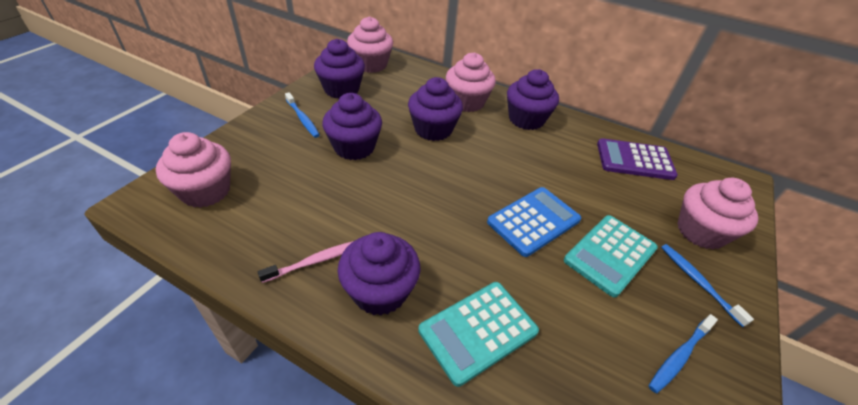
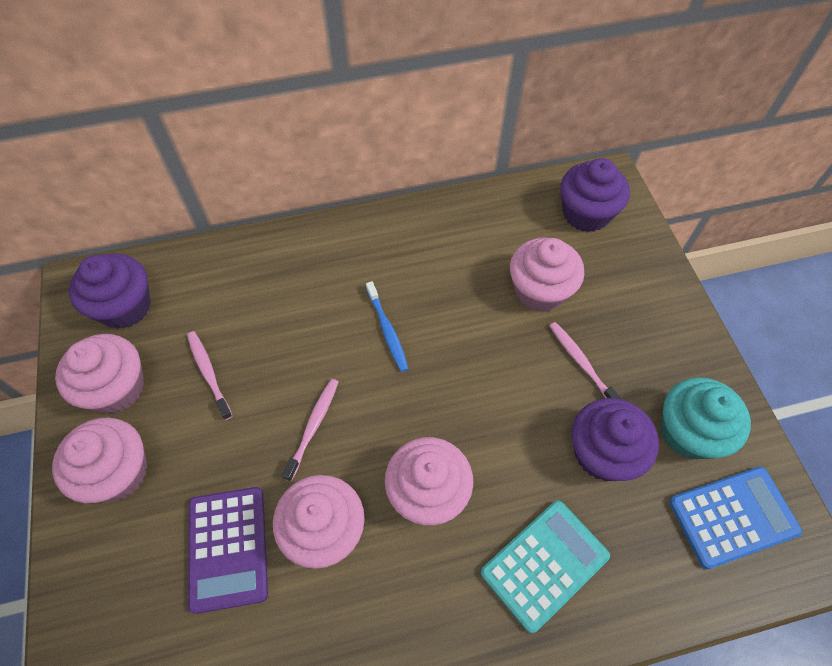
blue toothbrush: [285,92,320,138] [649,314,718,393] [661,244,754,327] = 3 -> [366,281,409,372] = 1
pink cupcake: [156,132,231,208] [347,16,393,73] [446,52,496,112] [677,178,759,250] = 4 -> [52,417,147,503] [55,334,144,413] [273,475,365,569] [385,437,473,525] [510,238,584,312] = 5
pink toothbrush: [258,241,354,283] = 1 -> [187,331,232,420] [282,379,338,481] [549,322,622,399] = 3
purple cupcake: [314,39,365,99] [322,93,382,160] [338,232,421,316] [408,77,463,141] [507,69,559,130] = 5 -> [69,253,151,329] [560,158,630,232] [572,398,659,481] = 3
turquoise calculator: [418,282,539,387] [564,215,658,298] = 2 -> [481,500,610,633] = 1
turquoise cupcake: none = 0 -> [661,377,751,459] = 1

